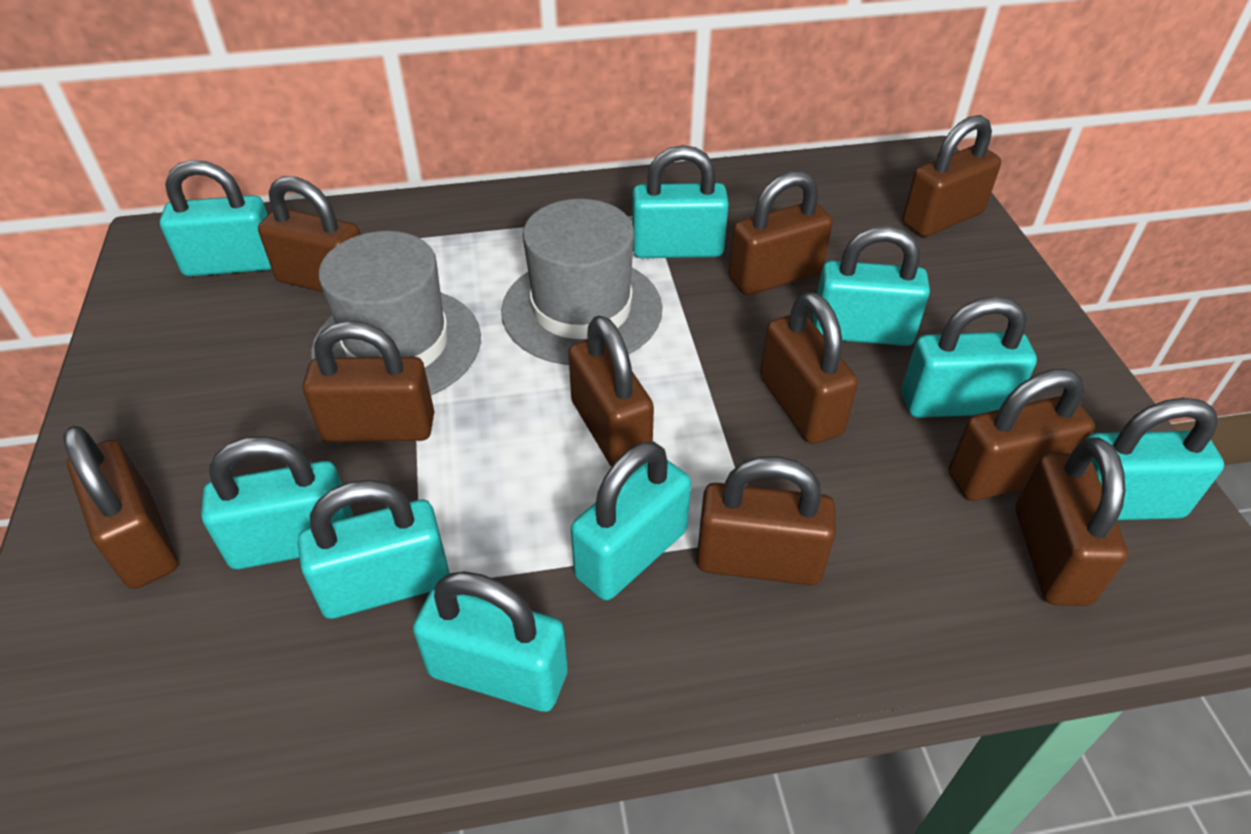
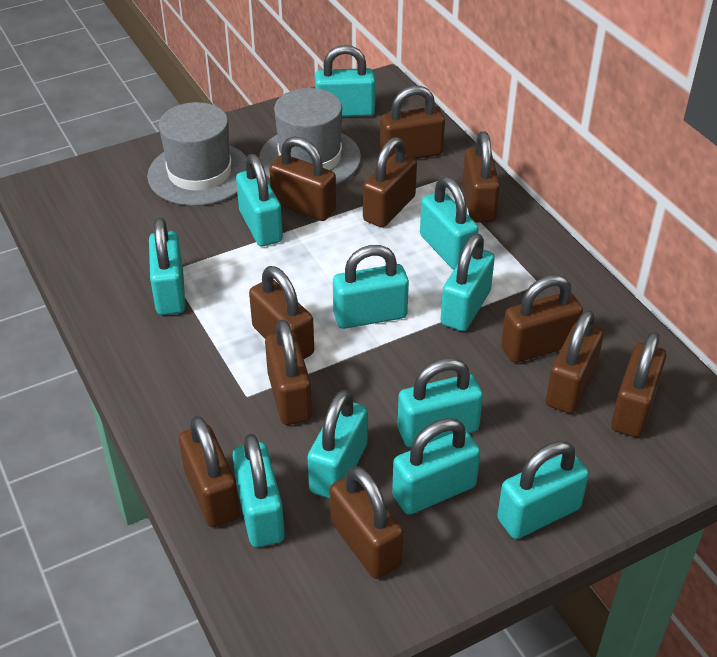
brown padlock: [63,426,178,589] [258,176,361,292] [303,321,435,442] [568,316,654,467] [697,456,836,585] [729,171,833,295] [760,292,858,444] [902,115,1001,237] [949,369,1095,501] [1015,437,1128,606] = 10 -> [179,416,240,527] [249,266,314,359] [265,319,312,425] [269,136,336,221] [330,466,404,579] [363,137,417,228] [380,86,445,159] [462,131,500,223] [501,275,583,363] [546,310,604,414] [611,332,666,438] = 11
turquoise padlock: [160,160,271,276] [201,437,353,569] [298,480,450,619] [413,571,568,712] [571,441,691,600] [632,145,729,258] [813,226,930,346] [902,296,1037,418] [1086,398,1224,520] = 9 -> [149,217,185,315] [232,434,285,547] [236,154,283,246] [307,390,368,499] [315,45,375,117] [333,245,409,329] [392,418,480,515] [398,358,483,448] [420,177,479,270] [441,233,495,331] [497,441,589,539] = 11

